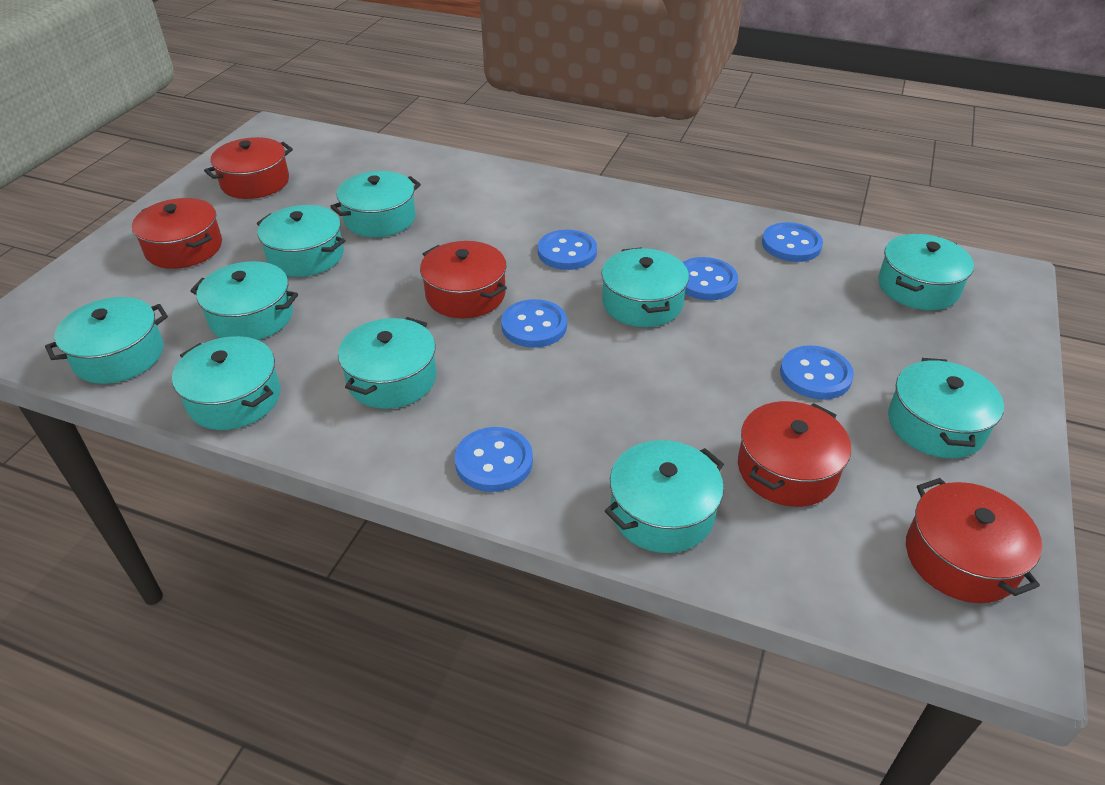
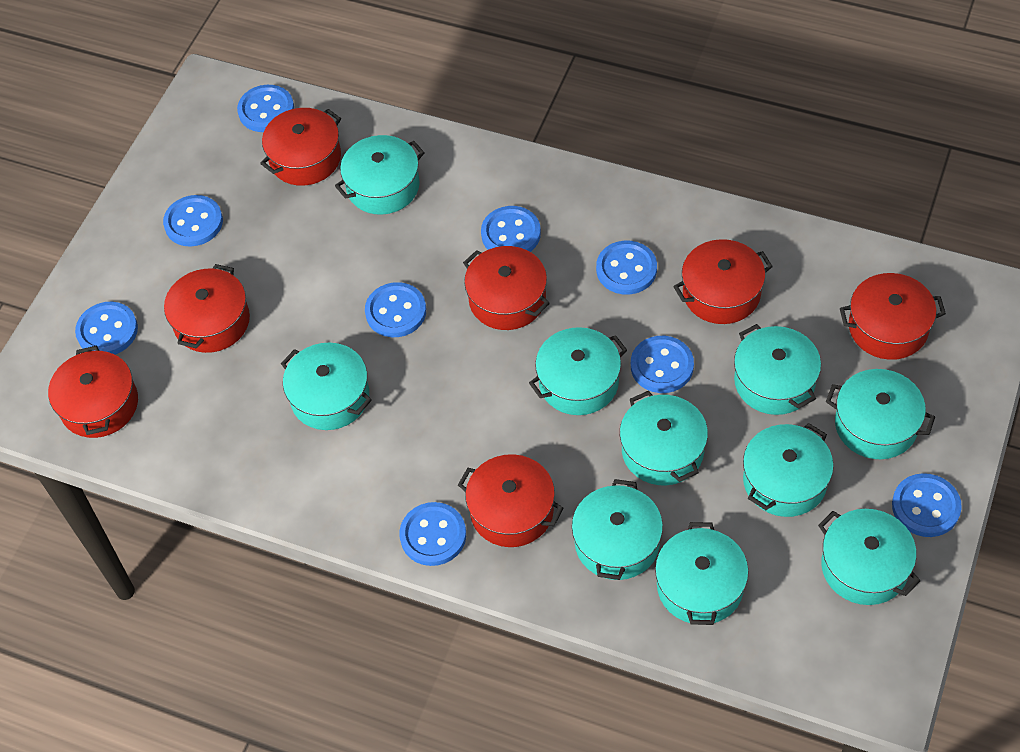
blue button: [455,427,533,492] [501,299,567,348] [538,230,597,270] [683,257,738,300] [762,222,823,262] [780,345,854,400] = 6 -> [75,302,138,354] [163,195,223,247] [237,85,294,132] [365,282,426,337] [399,502,466,566] [481,206,541,252] [596,241,657,295] [631,336,694,393] [892,473,962,537] = 9
red pot: [132,198,222,269] [204,137,293,199] [420,241,507,318] [738,401,851,507] [906,478,1042,603] = 5 -> [48,346,138,438] [164,264,250,353] [260,108,341,186] [458,454,564,547] [463,246,550,330] [673,239,773,324] [840,273,946,360] = 7

